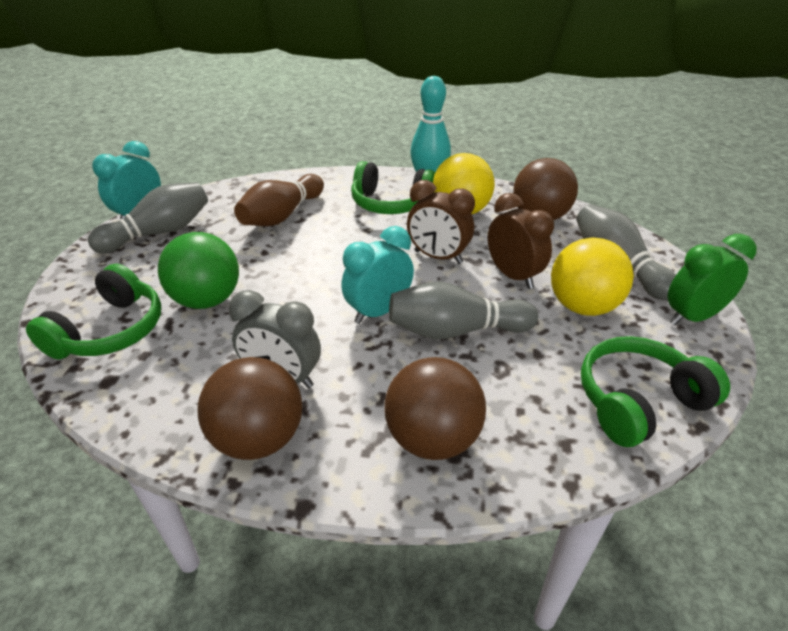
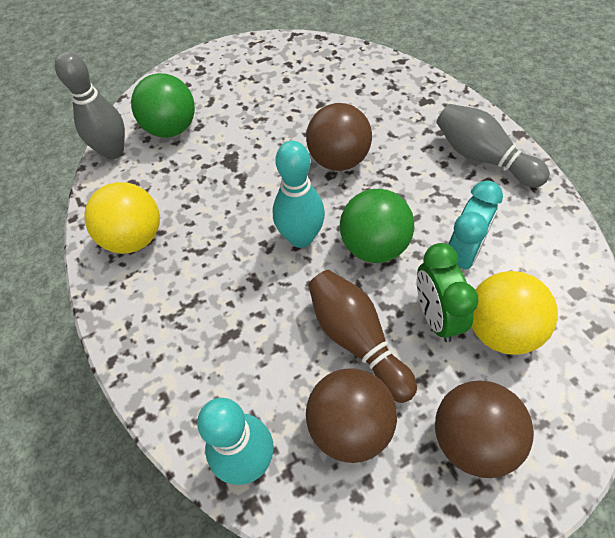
brown clock: [407,180,475,264] [488,193,554,289] = 2 -> none = 0
green ball: [158,232,239,309] = 1 -> [131,73,195,138] [340,189,414,263] = 2
green headphones: [26,264,161,360] [351,161,435,214] [581,336,730,447] = 3 -> none = 0
grey bowling pin: [88,182,208,253] [389,282,538,339] [576,204,676,300] = 3 -> [55,51,125,159] [436,104,550,187] = 2
grey clock: [229,290,321,388] = 1 -> none = 0
turquoise bowling pin: [410,76,451,172] = 1 -> [197,398,274,485] [273,141,325,248] = 2
turquoise clock: [92,141,161,219] [341,226,414,324] = 2 -> [448,180,503,269] = 1

